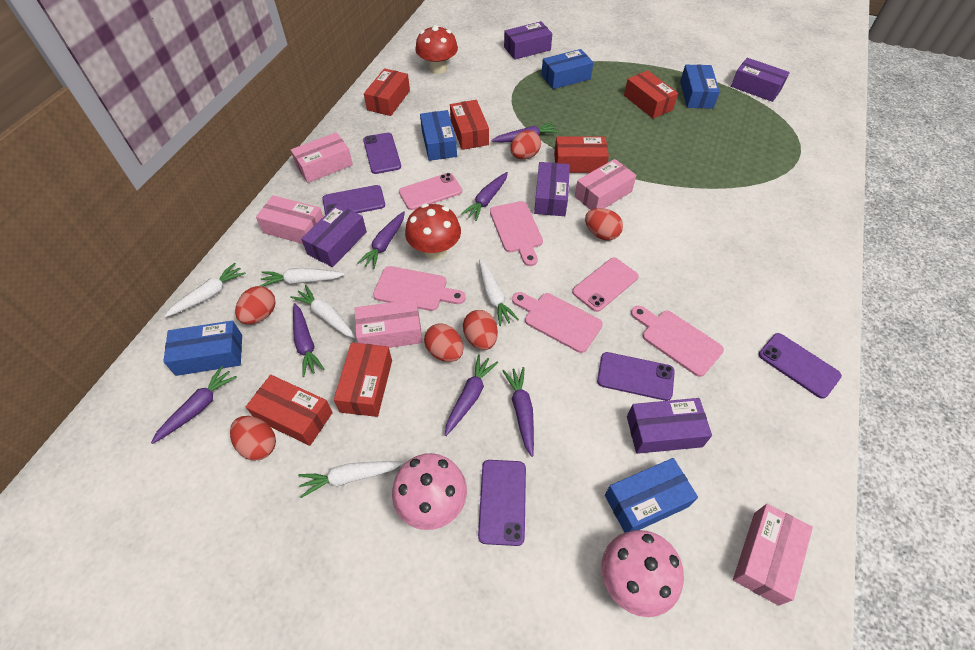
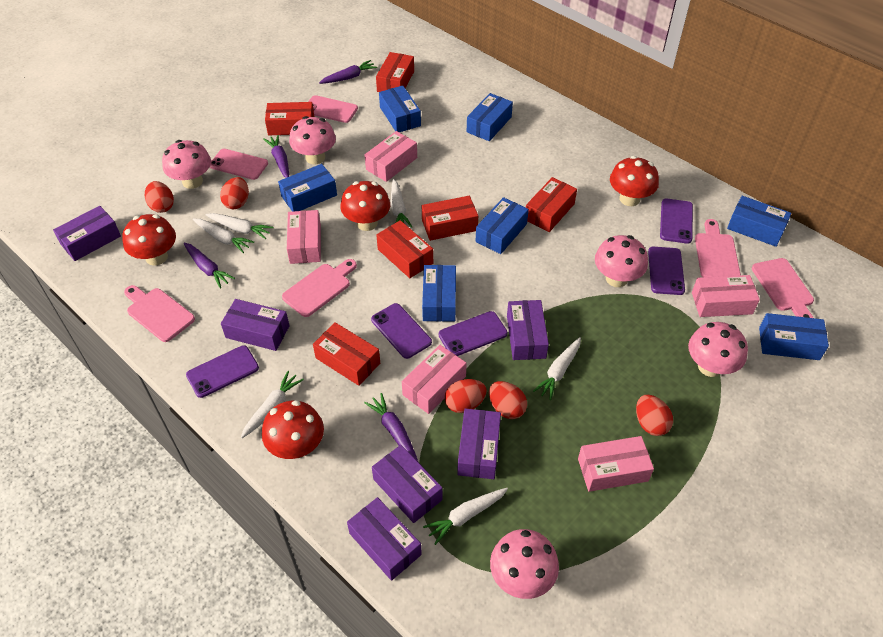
blue box: [163,321,242,376] [420,110,457,161] [541,49,593,89] [605,458,698,533] [680,65,720,108] = 5 -> [278,164,337,212] [379,86,421,132] [422,265,456,322] [467,93,513,141] [476,197,529,254] [727,196,791,247] [759,313,829,360] = 7
pink mushroom: [392,453,467,530] [602,530,684,617] = 2 -> [162,140,211,189] [289,116,336,164] [490,529,559,599] [595,235,648,287] [688,322,748,377] = 5
purple box: [301,204,367,267] [504,21,552,60] [534,162,570,216] [627,398,712,454] [731,58,790,102] = 5 -> [53,206,121,261] [221,299,290,351] [347,497,422,581] [372,445,443,523] [457,408,501,479] [507,300,549,360] = 6
purple carrot: [151,366,237,444] [293,303,325,377] [357,211,405,269] [445,354,498,436] [461,172,508,221] [491,122,559,142] [503,367,534,457] = 7 -> [184,243,235,289] [263,135,289,178] [319,60,377,84] [364,393,418,462] = 4
red egg: [230,416,276,461] [235,286,276,324] [424,323,463,362] [463,310,498,350] [510,130,541,159] [585,208,623,240] = 6 -> [145,181,174,213] [220,177,249,209] [445,379,487,413] [489,381,527,419] [636,395,673,436] = 5
red mushroom: [405,204,461,260] [415,25,458,74] = 2 -> [122,214,176,266] [262,400,324,459] [341,181,390,231] [610,156,659,206] = 4
white carrot: [164,263,246,317] [260,268,345,287] [290,285,356,338] [298,461,403,498] [479,259,519,326] = 5 -> [193,218,254,253] [205,213,274,239] [241,371,304,439] [391,179,412,228] [423,488,508,545] [533,337,581,400] = 6

